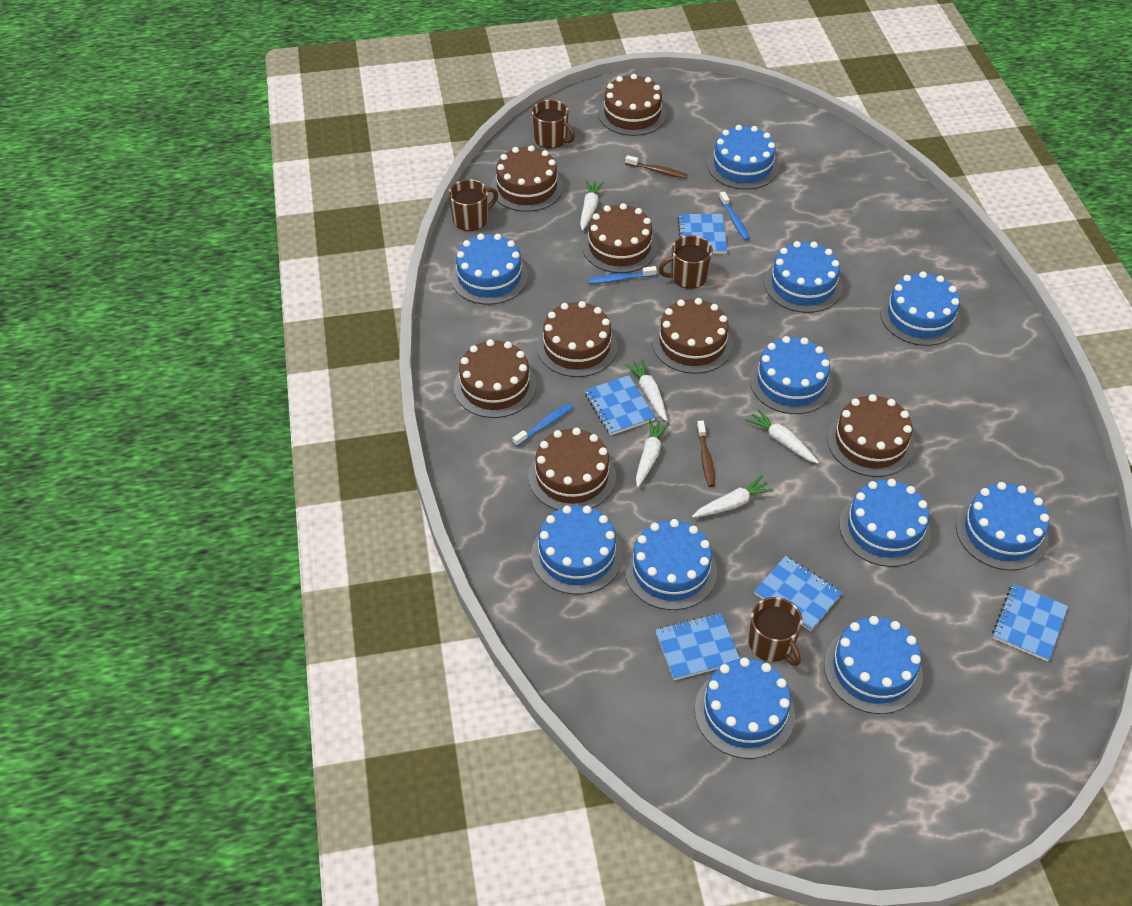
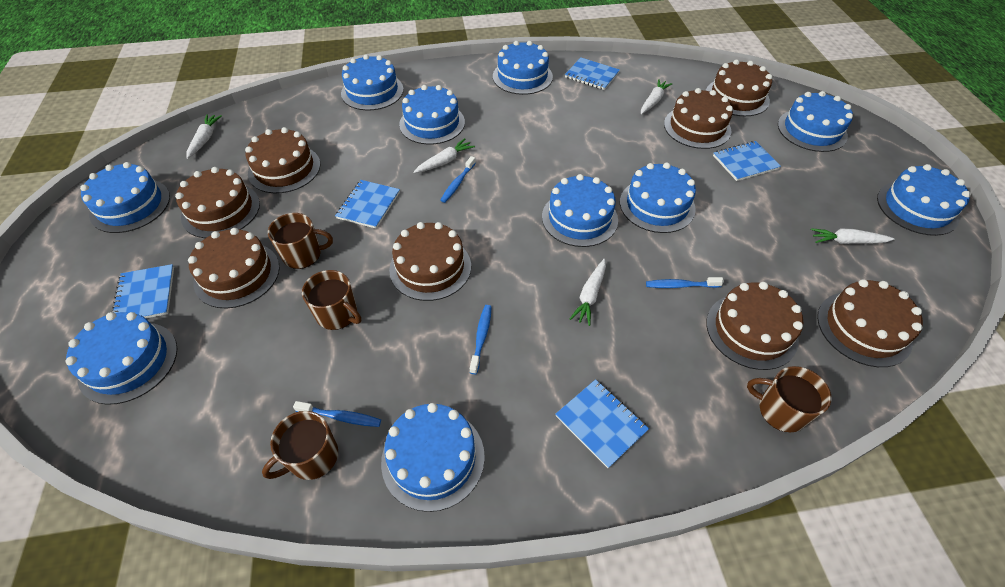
blue cake: [451,234,528,305] [531,506,623,595] [625,519,717,610] [695,657,795,759] [707,125,779,190] [750,336,833,414] [764,241,842,313] [824,616,923,714] [839,479,931,567] [880,271,960,346] [956,482,1049,571] = 11 -> [66,312,177,405] [80,162,170,233] [341,54,404,110] [381,403,485,512] [399,85,465,145] [493,41,553,95] [542,174,618,247] [620,163,696,233] [778,91,853,152] [877,164,971,236] = 10
blue toothbrush: [513,403,573,446] [588,266,657,284] [719,192,750,240] = 3 -> [293,401,381,427] [440,156,476,203] [470,305,492,374] [646,277,724,288] = 4
brown toothbrush: [625,155,687,179] [697,421,715,487] = 2 -> none = 0

